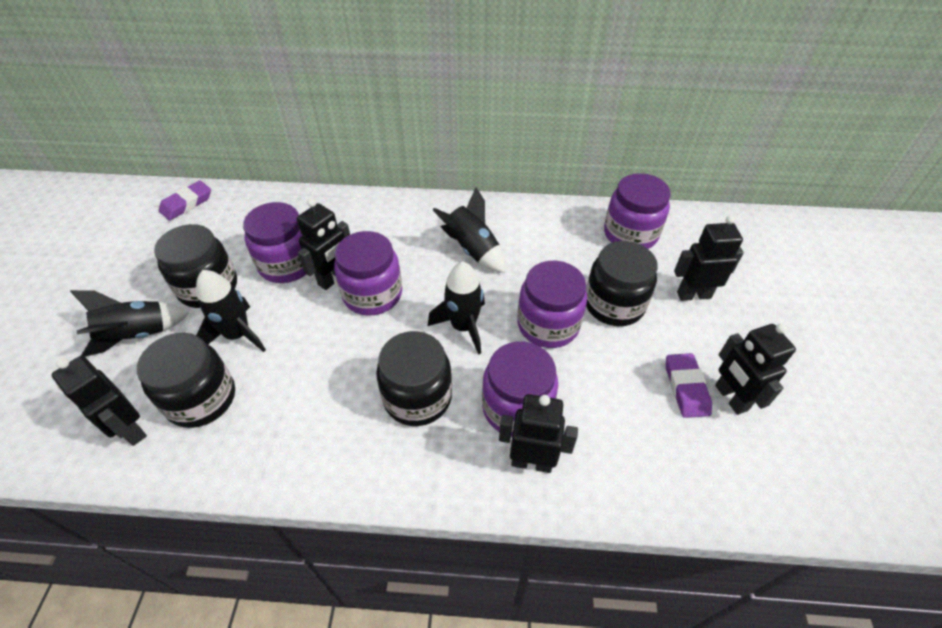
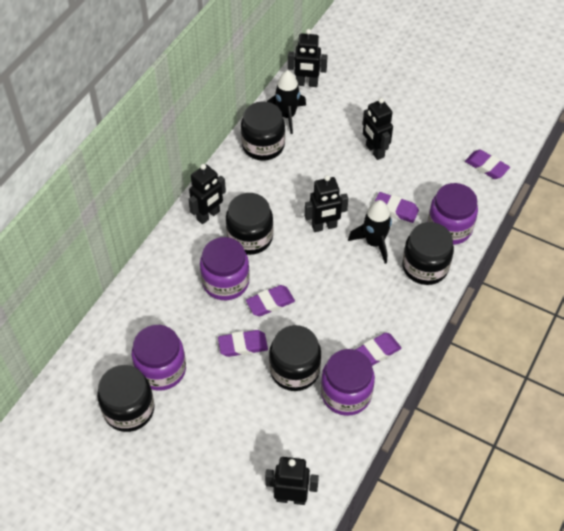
black jar: [137,333,235,428] [154,224,237,308] [376,331,452,426] [586,241,658,326] = 4 -> [97,365,155,432] [226,193,273,255] [241,101,285,161] [269,325,321,391] [402,222,454,285] = 5
black rocket: [70,290,189,357] [196,270,266,352] [428,261,485,355] [433,187,505,273] = 4 -> [266,70,306,134] [348,200,392,264] = 2
purple eraser: [159,181,211,221] [666,353,712,418] = 2 -> [218,330,268,357] [246,285,295,316] [355,333,401,366] [375,192,419,223] [465,150,510,179] = 5
purple jar: [243,202,306,283] [334,231,402,316] [482,341,558,437] [517,261,587,348] [604,173,671,249] = 5 -> [132,325,186,391] [200,237,250,300] [321,349,375,416] [427,183,478,245] = 4

